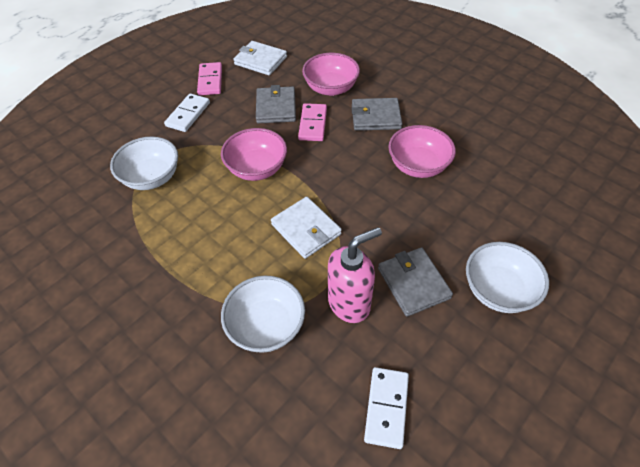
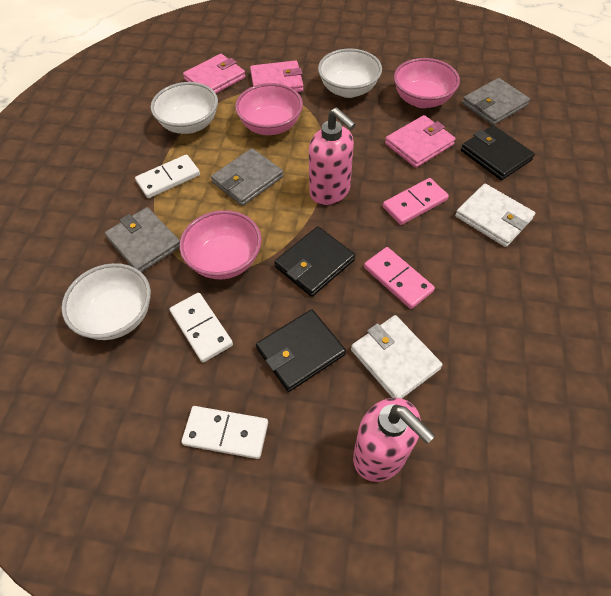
black wallet: none = 0 -> [256,309,346,392] [274,226,355,297] [461,125,535,180] = 3
pink soap dispenser: [328,227,382,323] = 1 -> [309,107,356,205] [353,398,435,482] = 2
pink wallet: none = 0 -> [183,54,246,93] [250,60,304,92] [385,115,456,168] = 3
white domino: [164,93,210,132] [364,367,409,449] = 2 -> [135,154,200,198] [170,293,233,363] [181,406,268,459] = 3

